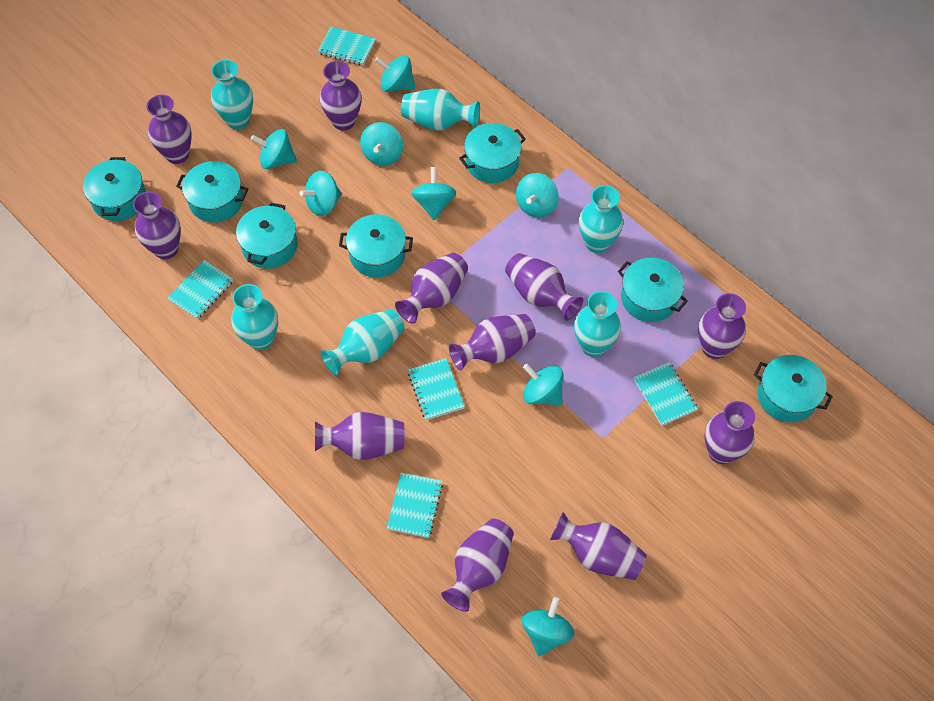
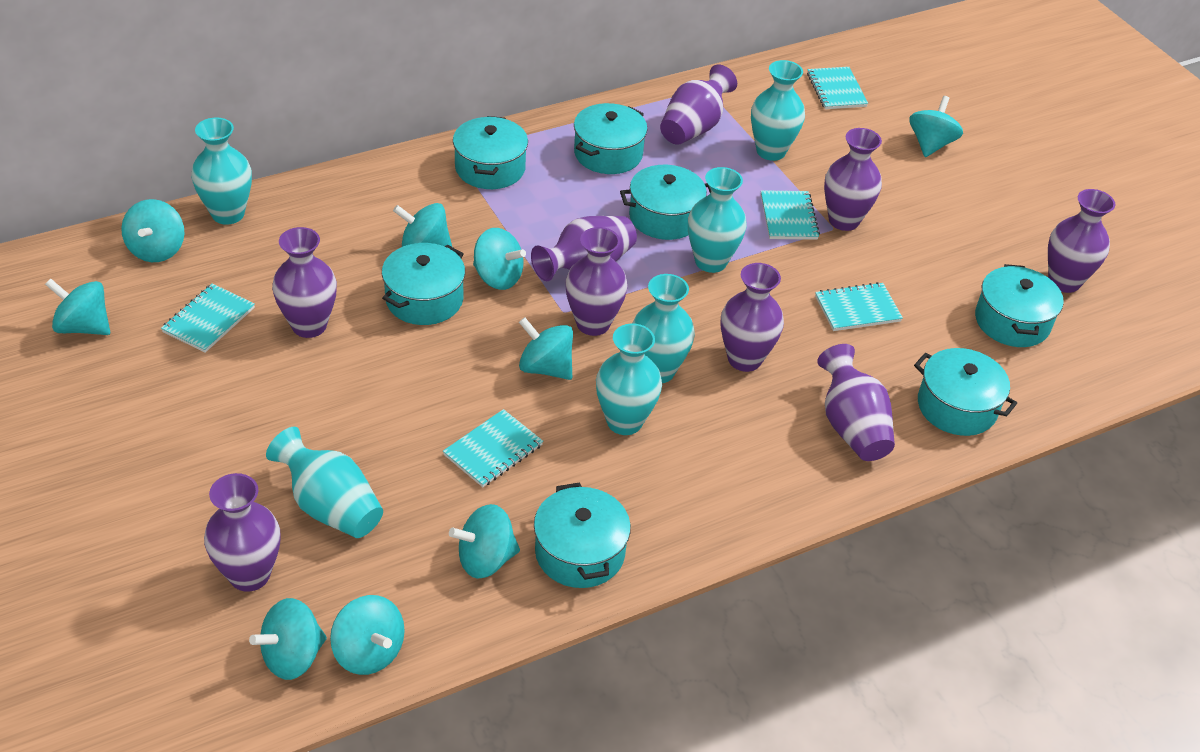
purple vase: [133,191,181,259] [146,95,192,164] [315,412,405,460] [319,61,361,131] [395,253,468,324] [441,519,514,612] [449,314,535,370] [505,253,583,321] [550,512,647,580] [698,293,746,359] [705,401,755,464] = 11 -> [204,473,281,592] [272,227,337,338] [531,216,637,281] [565,227,628,336] [660,65,737,145] [721,263,784,372] [817,344,895,461] [824,128,882,231] [1048,189,1115,293] = 9
turquoise spinning top: [251,129,297,169] [300,171,342,216] [360,122,403,166] [375,55,416,92] [411,167,457,221] [516,173,559,218] [522,597,574,657] [523,364,563,405] = 8 -> [45,278,110,335] [121,199,184,262] [249,598,327,680] [330,595,405,675] [393,203,452,247] [449,504,520,579] [473,228,526,290] [519,317,573,380] [909,96,963,157] = 9

